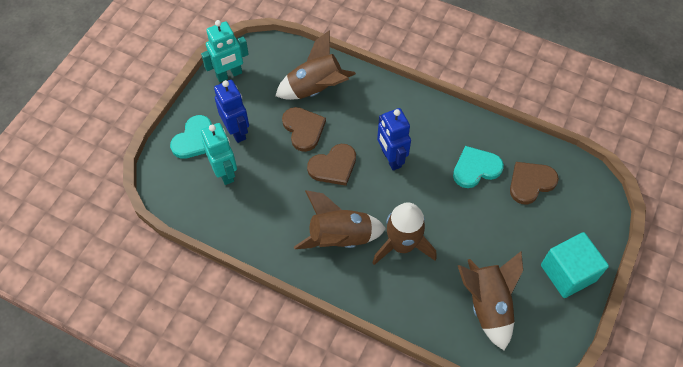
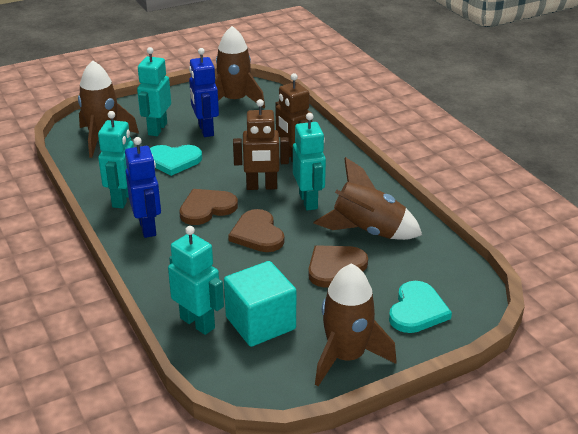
brown robot: none = 0 -> [233,99,289,190] [275,73,312,162] = 2
turquoise robot: [201,20,249,82] [201,123,237,185] = 2 -> [98,111,134,209] [137,47,171,136] [168,226,224,335] [293,113,326,211] = 4

